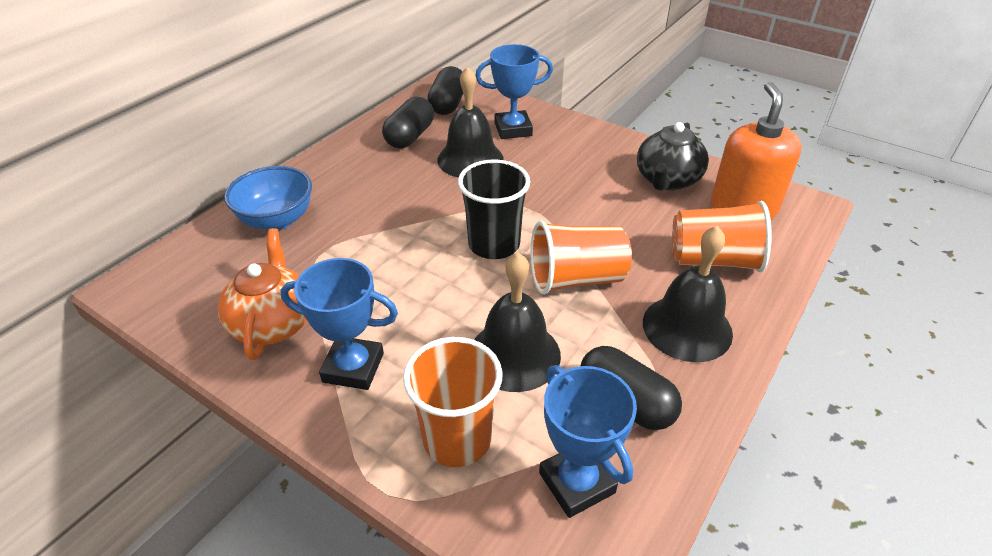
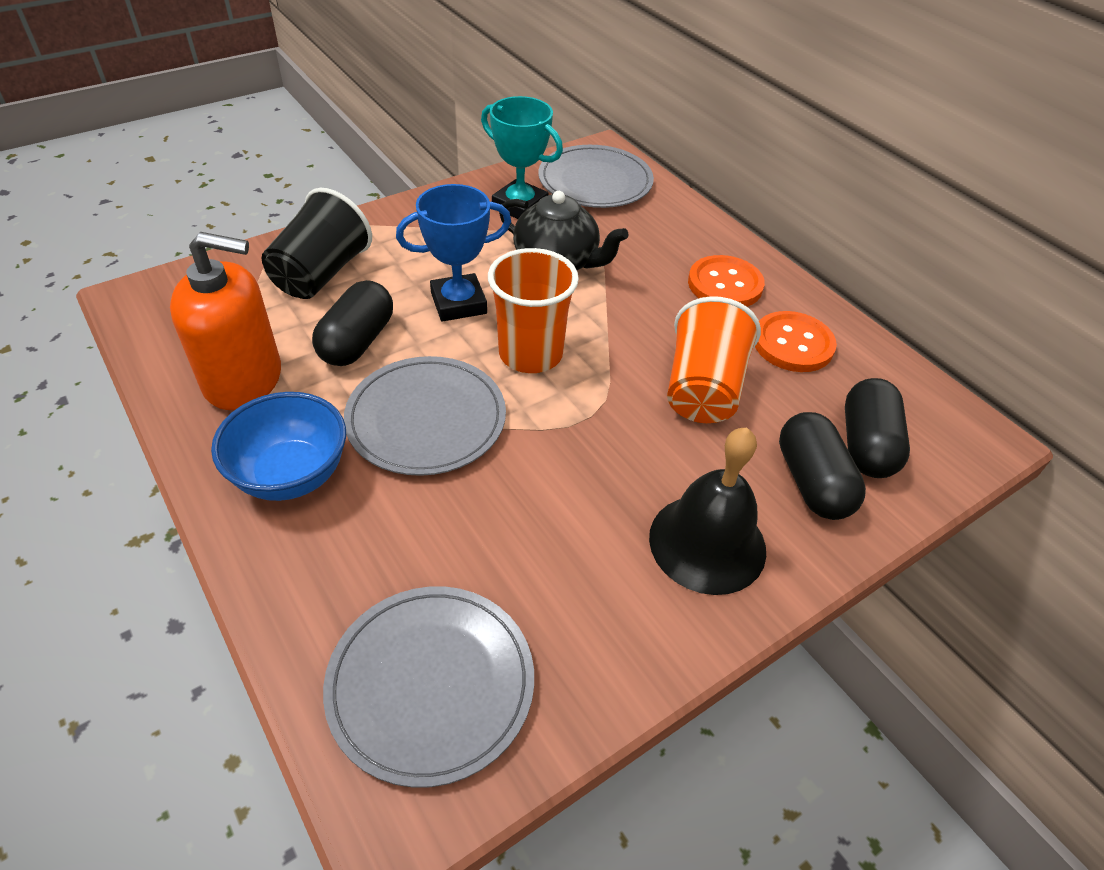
black bell: [437,66,504,178] [474,252,561,392] [643,226,733,362] = 3 -> [649,427,766,595] = 1
blue trophy: [280,258,398,390] [475,44,553,139] [539,365,637,518] = 3 -> [396,184,511,322] = 1
grey plate: none = 0 -> [323,586,534,788] [344,356,506,476] [539,145,654,208] = 3
orange button: none = 0 -> [688,255,765,306] [755,311,837,372] = 2
orange cup: [403,337,503,467] [531,221,632,295] [672,201,772,272] = 3 -> [488,248,579,373] [667,296,761,423] = 2
orange teapot: [218,228,307,360] = 1 -> none = 0
turquoise trophy: none = 0 -> [481,96,563,219] = 1

